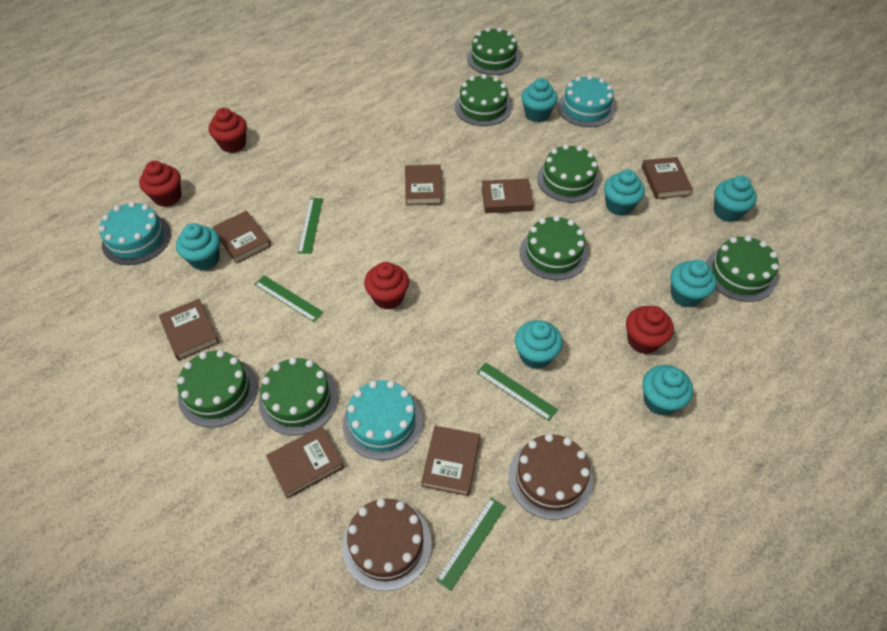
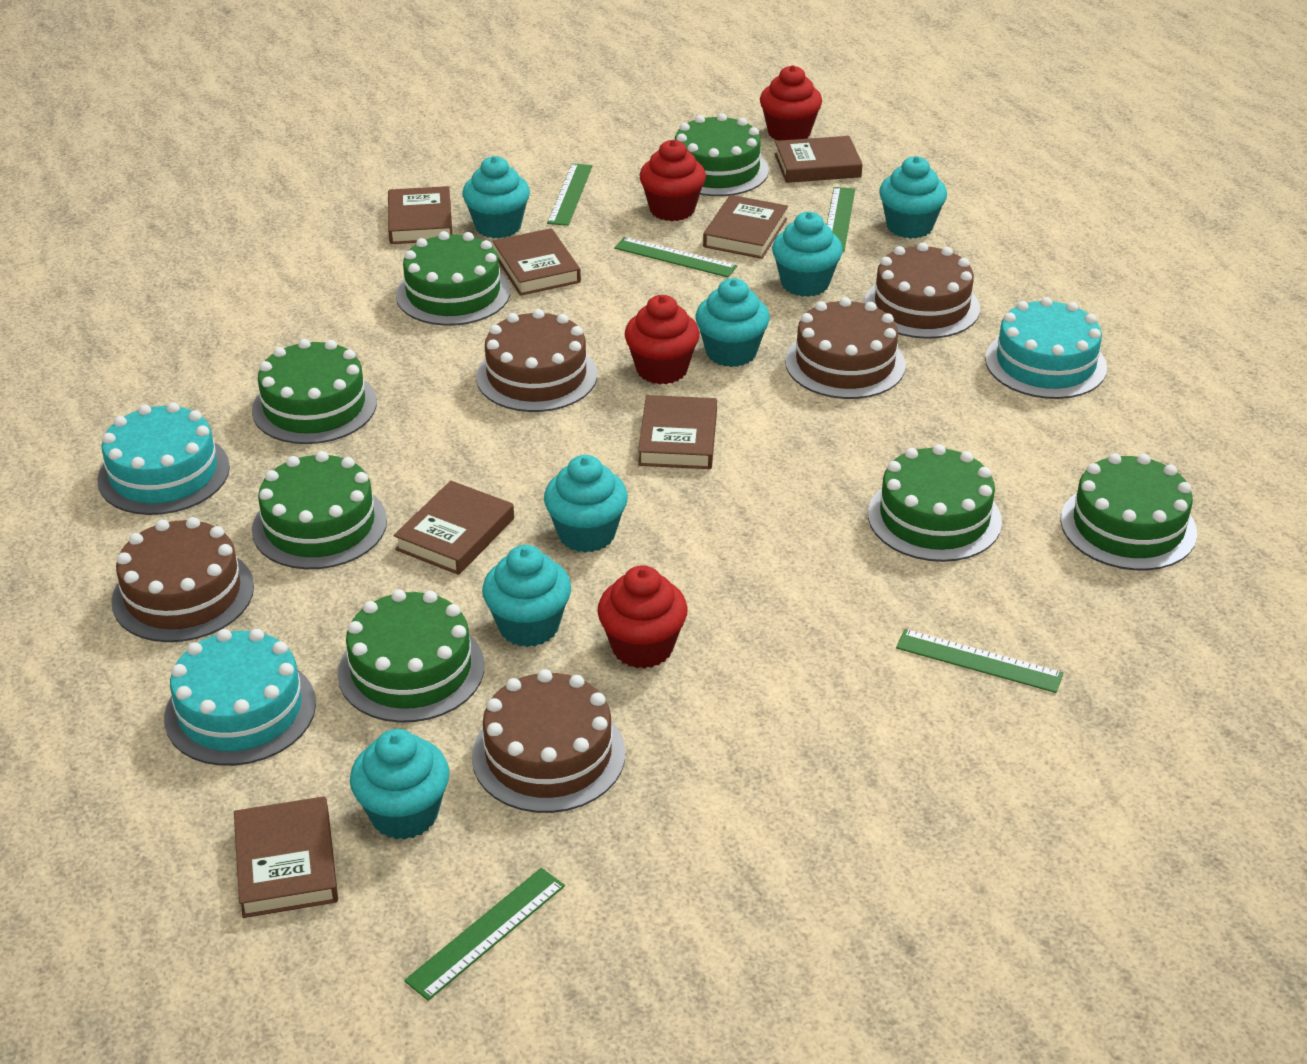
brown cake: [342,498,432,591] [508,434,593,520] = 2 -> [111,517,254,642] [472,669,625,813] [476,309,597,412] [785,297,906,399] [864,242,980,339] = 5
green ruler: [254,275,324,322] [298,198,323,254] [436,497,506,591] [477,362,558,421] = 4 -> [404,868,565,1001] [547,163,592,226] [614,237,737,277] [827,187,855,252] [896,629,1063,693] = 5

